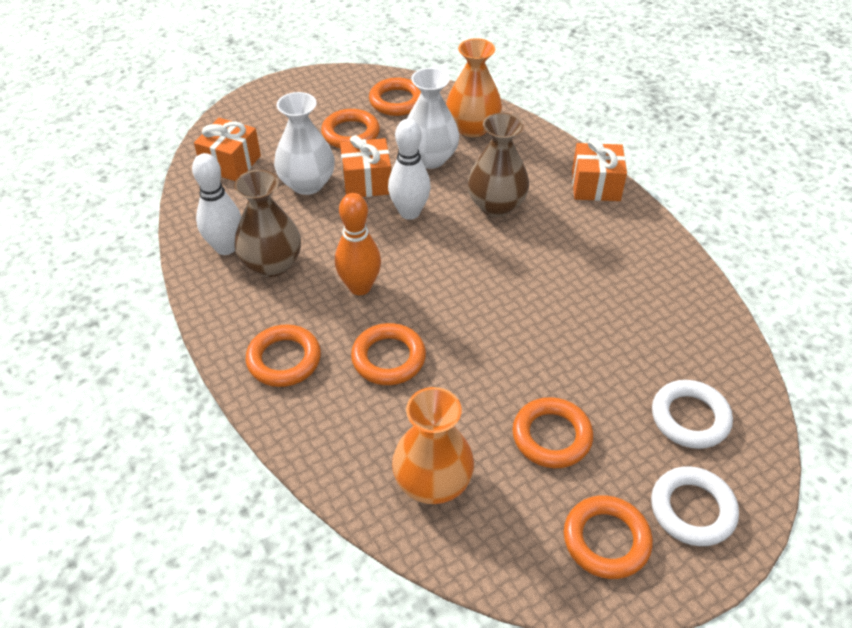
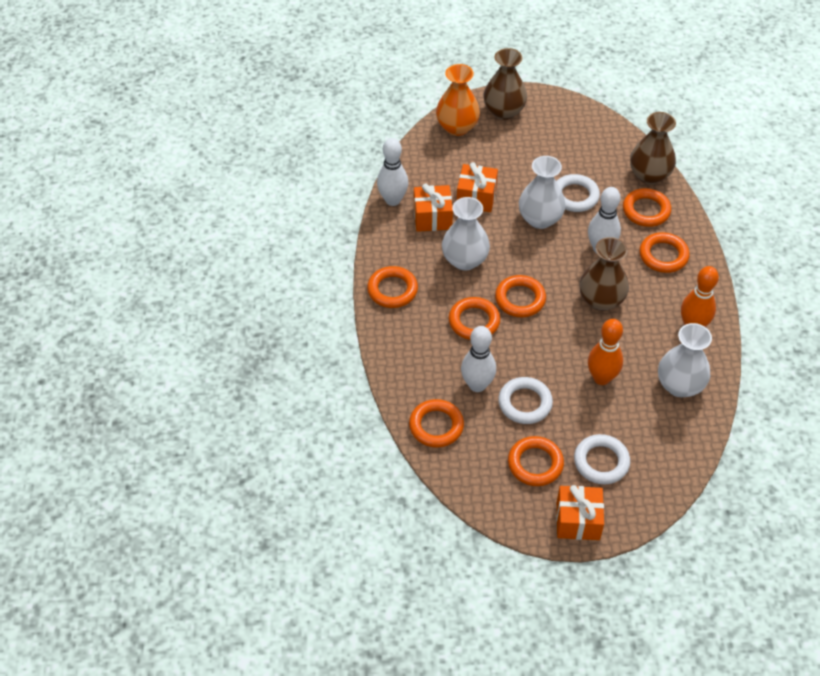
brown vase: [234,170,301,277] [467,113,529,217] = 2 -> [484,48,527,120] [579,237,629,311] [630,112,676,184] = 3
orange bowling pin: [335,193,381,295] = 1 -> [588,319,623,385] [681,266,719,327] = 2
orange ring: [246,324,321,387] [321,109,380,149] [351,323,426,385] [369,78,421,116] [512,397,593,468] [564,495,653,579] = 6 -> [367,266,418,308] [409,399,464,448] [449,297,500,340] [495,275,546,317] [508,436,564,486] [623,188,671,227] [639,232,690,273] = 7
orange vase: [392,387,474,504] [446,38,502,137] = 2 -> [436,64,480,136] = 1
white bowling pin: [192,153,241,255] [388,119,431,220] = 2 -> [377,138,408,206] [461,326,496,392] [588,187,621,253] = 3
white ring: [651,466,739,546] [652,380,733,449] = 2 -> [498,377,553,424] [556,174,600,212] [574,434,630,484] = 3
white vase: [274,92,335,195] [407,68,459,169] = 2 -> [442,197,490,270] [519,156,566,229] [658,323,712,397] = 3

